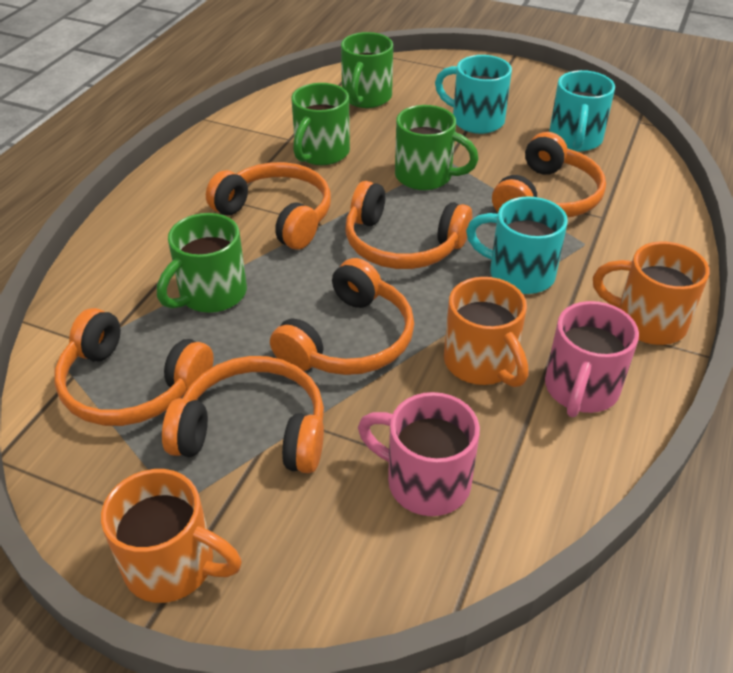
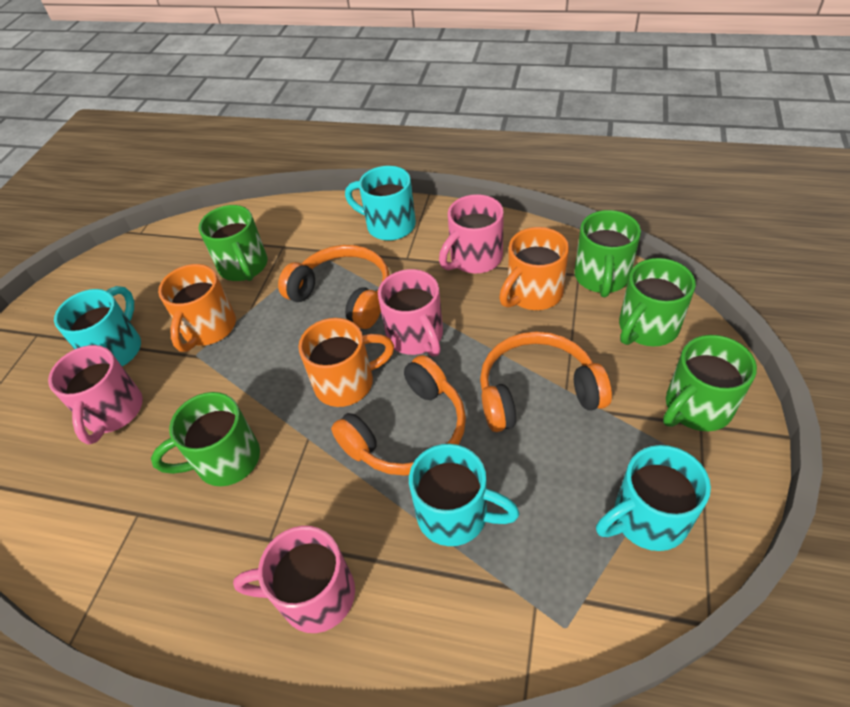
green mug: [157,213,247,313] [291,83,350,165] [341,32,393,108] [395,105,479,190] = 4 -> [151,392,260,486] [199,205,267,281] [574,210,641,297] [619,258,696,346] [663,335,757,431] = 5
orange headphones: [54,308,214,426] [162,356,324,473] [206,162,331,250] [270,258,414,375] [345,181,472,269] [492,132,606,217] = 6 -> [278,245,389,329] [331,355,466,476] [480,332,612,432] = 3
pink mug: [358,392,480,516] [545,301,639,417] = 2 -> [48,345,143,445] [233,526,355,633] [378,269,443,357] [439,194,504,274] = 4
turquoise mug: [435,55,512,134] [466,196,568,294] [549,70,615,151] = 3 -> [54,286,141,367] [345,166,416,241] [409,444,520,546] [596,445,711,551] = 4

